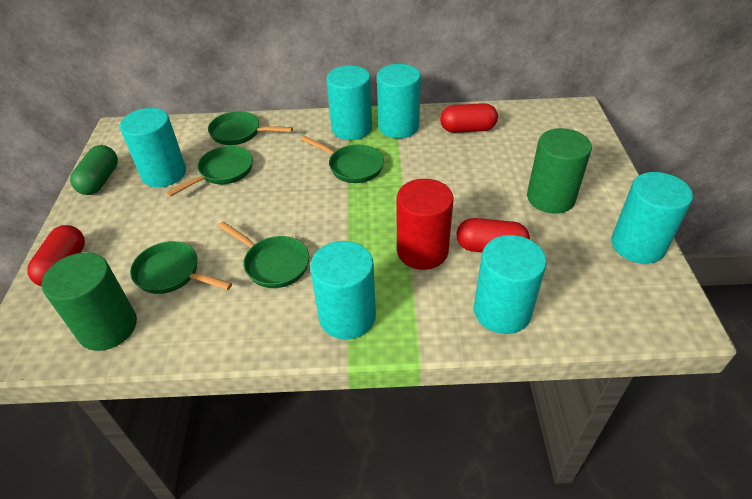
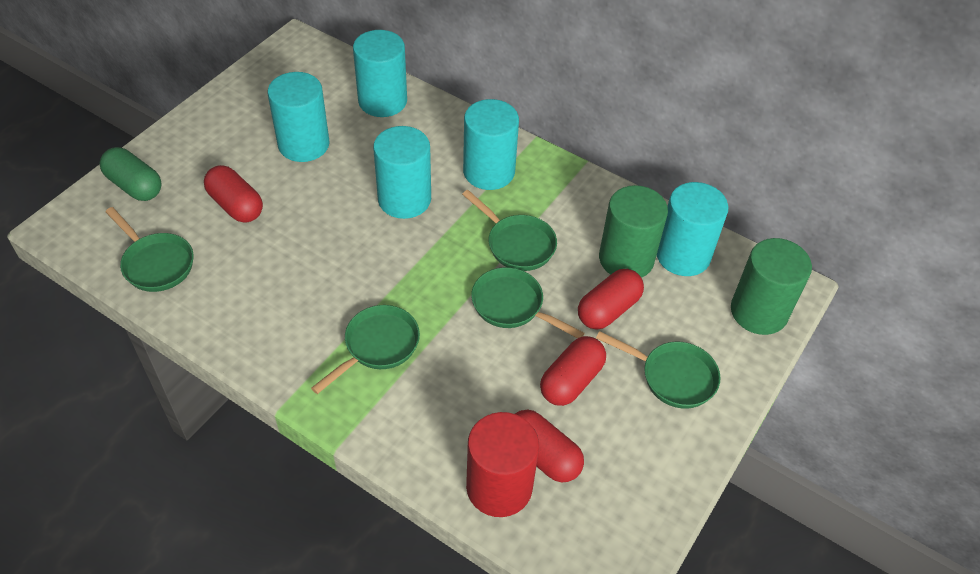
red capsule: [28,225,85,286] [440,103,498,133] [456,218,530,252] = 3 -> [204,165,263,223] [515,410,584,483] [540,336,606,406] [578,269,644,329] = 4
turquoise cylinder: [120,108,186,187] [310,241,376,339] [326,65,372,140] [377,64,421,139] [474,235,547,334] [611,172,693,264] = 6 -> [267,72,330,162] [353,30,407,117] [373,126,431,219] [463,99,519,190] [657,182,728,276] = 5

